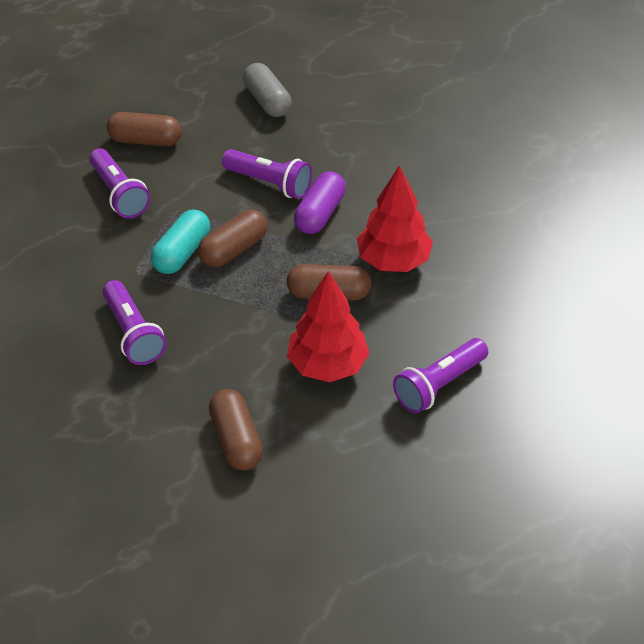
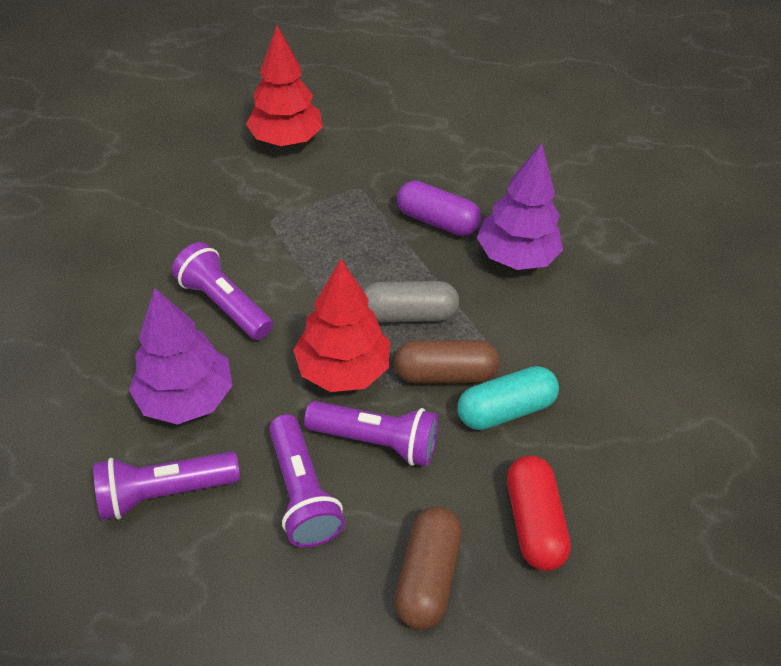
brown capsule: [107,112,182,147] [198,209,268,267] [209,389,263,471] [286,264,372,301] = 4 -> [394,340,499,384] [394,506,462,630] = 2
purple tree: none = 0 -> [129,288,233,425] [477,143,563,270] = 2
red capsule: none = 0 -> [507,455,571,571] = 1

